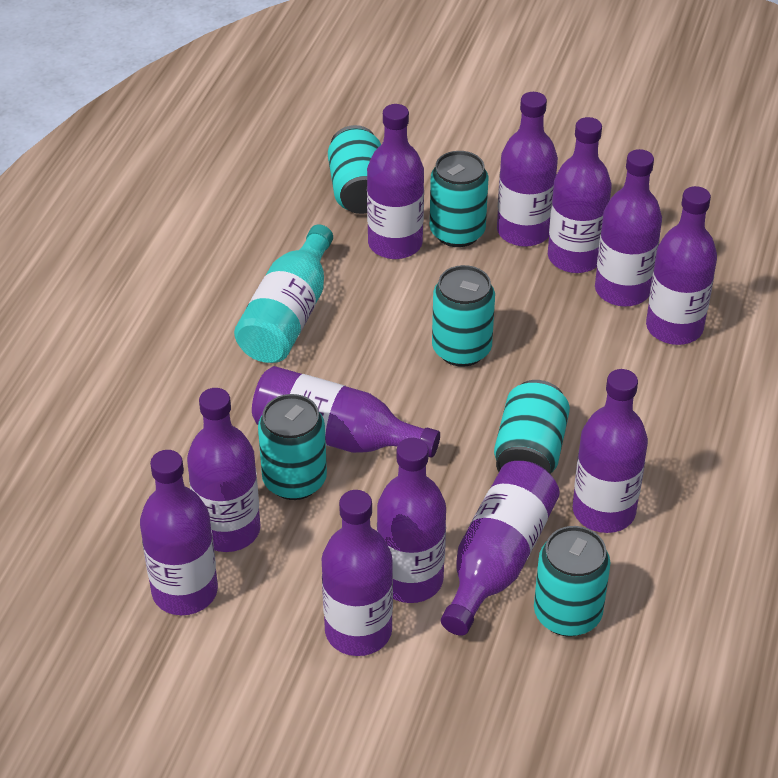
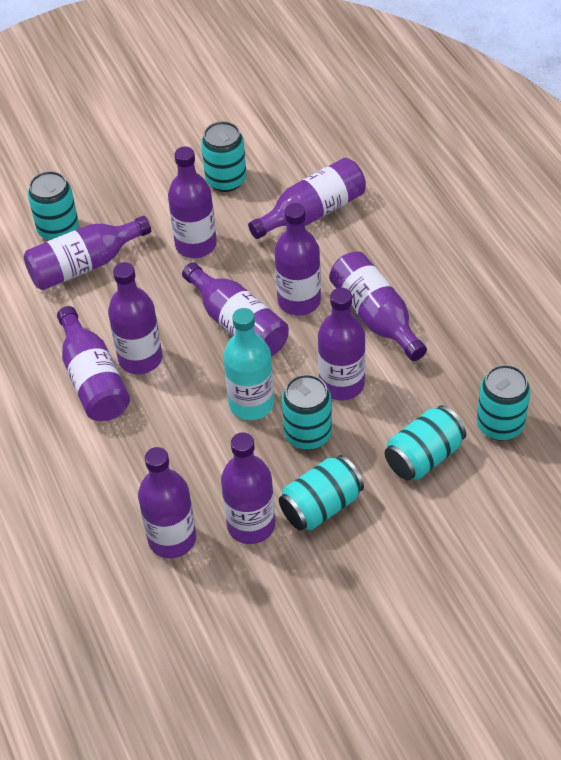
purple bottle: [140,450,218,615] [187,388,261,552] [252,366,440,458] [322,490,393,656] [367,104,424,259] [377,438,446,603] [441,461,560,636] [497,92,558,247] [548,117,612,273] [572,369,648,533] [595,149,662,307] [646,186,717,345] = 12 -> [24,216,151,290] [57,306,130,421] [108,262,162,374] [138,447,196,558] [168,147,217,258] [182,262,289,356] [221,432,275,544] [248,158,366,239] [274,203,321,316] [318,288,366,401] [329,251,427,361] = 11

